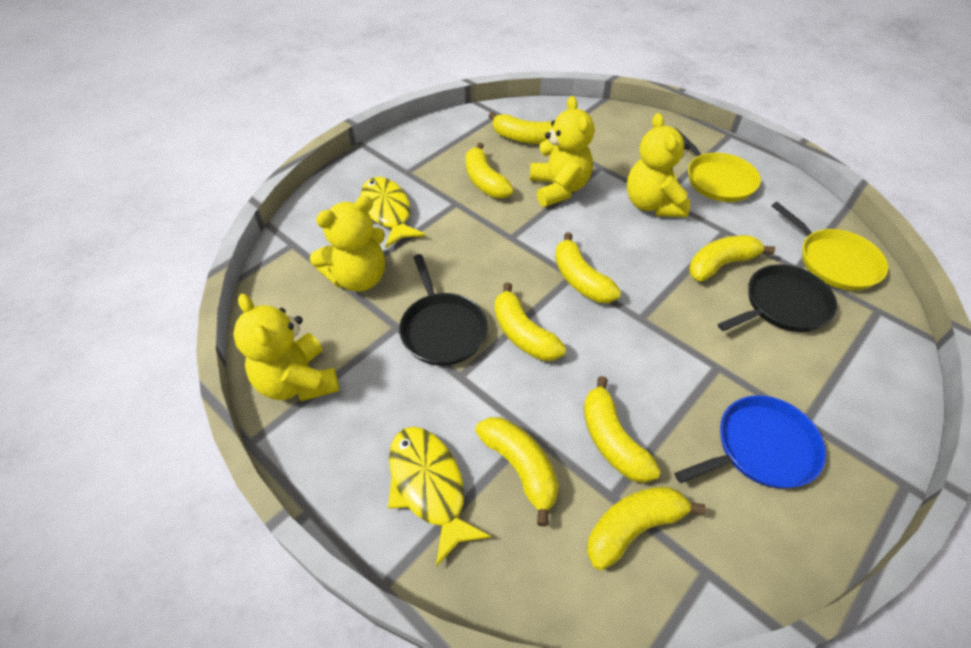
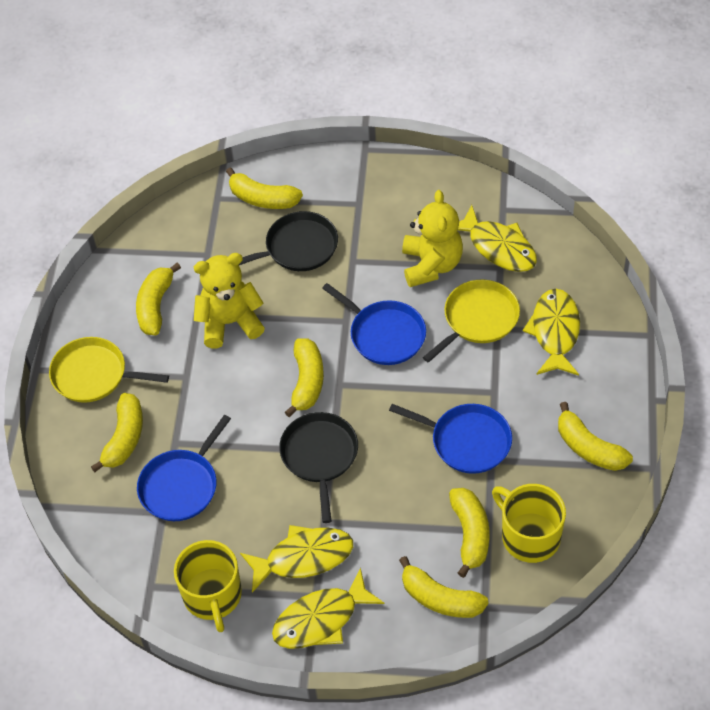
blue pan: [674,395,826,488] = 1 -> [137,415,231,521] [322,283,426,365] [389,404,512,474] = 3
yellow banana: [466,143,514,198] [475,417,559,526] [489,112,553,144] [495,282,566,361] [555,232,621,303] [584,376,661,483] [587,486,706,570] [689,235,775,281] = 8 -> [91,393,143,472] [136,263,181,335] [226,167,303,209] [285,338,324,417] [399,556,489,618] [449,488,489,578] [558,402,633,471] = 7
yellow fish: [361,177,426,248] [388,427,492,567] = 2 -> [240,525,353,593] [272,568,385,649] [458,205,537,272] [523,289,580,376] = 4
yellow mug: none = 0 -> [174,540,242,632] [492,484,566,563] = 2
yellow teddy bear: [233,293,339,401] [310,196,385,292] [530,96,594,207] [627,113,690,217] = 4 -> [194,253,265,349] [402,190,463,287] = 2

